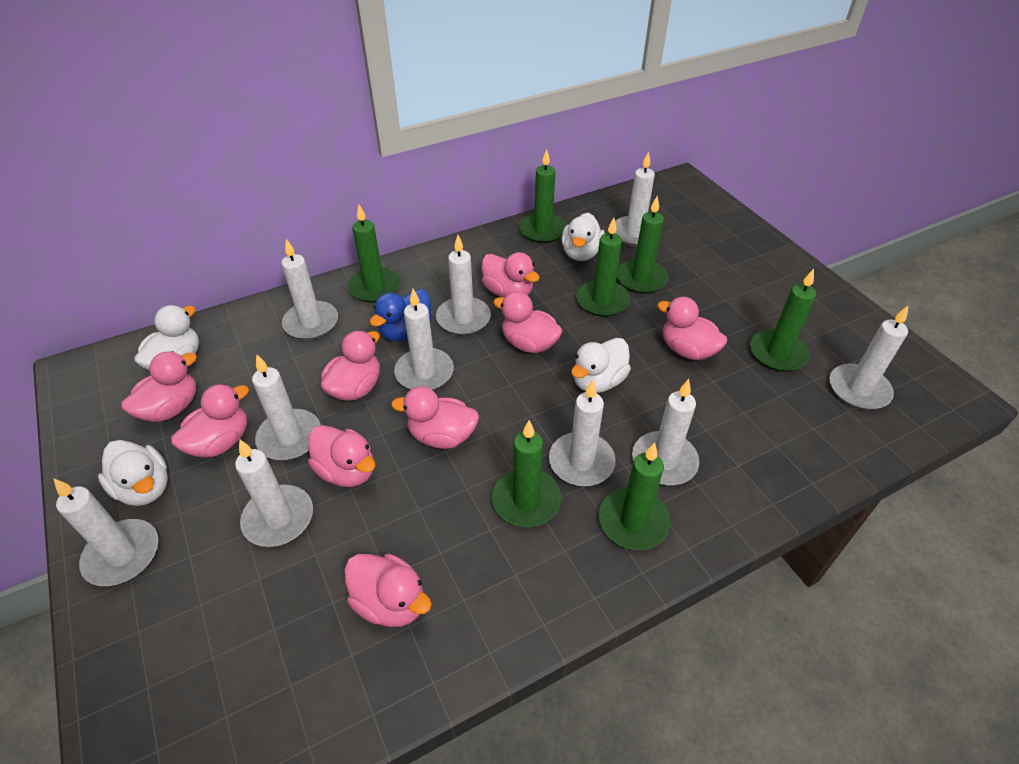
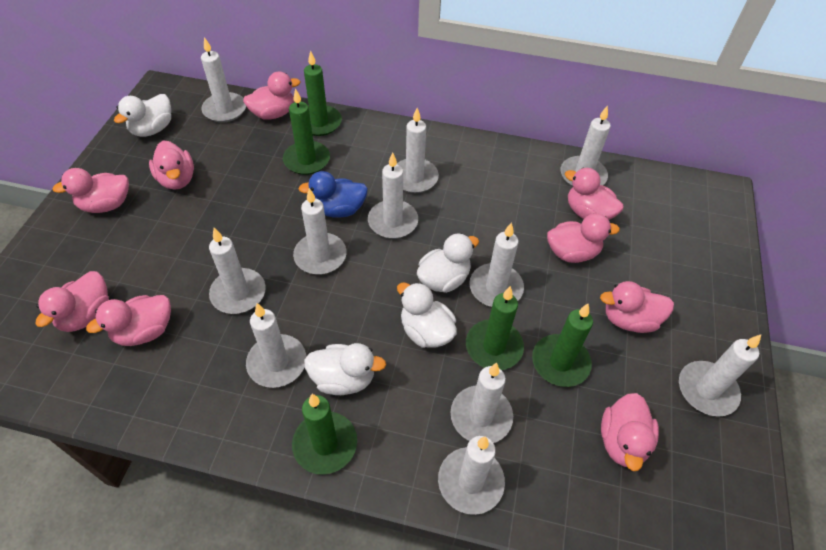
green candle: [348,205,400,303] [492,420,561,527] [519,149,567,243] [576,217,630,317] [599,443,671,550] [617,196,669,294] [750,269,816,372] = 7 -> [283,88,330,175] [292,394,357,475] [304,50,342,136] [466,286,524,370] [532,303,593,387] = 5
white candle: [54,479,159,586] [235,440,313,547] [252,355,321,460] [281,239,338,340] [394,289,454,390] [436,235,491,335] [549,380,616,486] [615,151,655,246] [632,379,699,485] [829,306,908,410] = 10 -> [201,37,246,122] [209,228,266,314] [246,303,306,388] [293,188,346,275] [368,152,418,239] [397,108,439,193] [438,436,505,515] [451,363,513,443] [469,222,524,307] [561,105,611,187] [679,335,761,417] = 11

